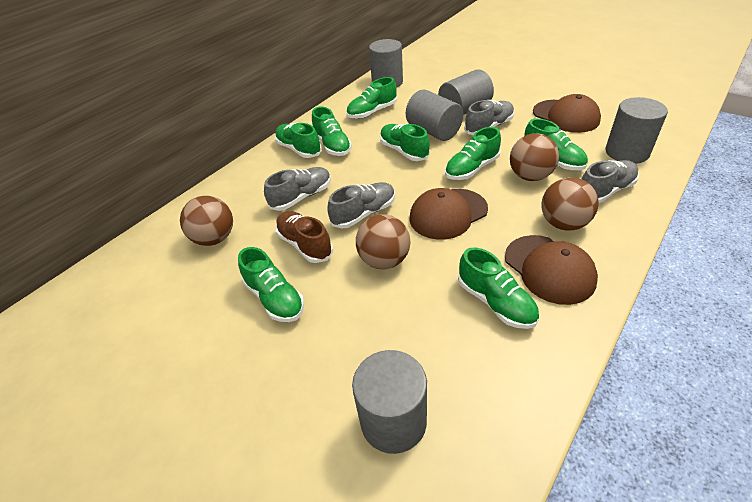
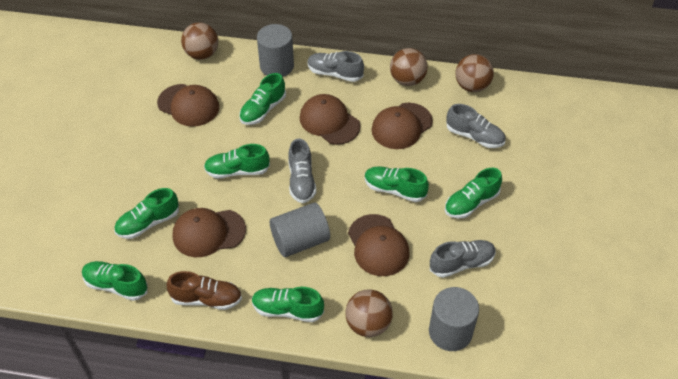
brown cap: [410,188,488,240] [505,235,598,305] [533,94,601,133] = 3 -> [157,84,219,127] [173,208,246,257] [300,94,360,145] [348,214,410,276] [371,103,433,149] = 5
green shoe: [238,247,304,322] [275,123,322,158] [312,107,352,156] [346,77,397,119] [380,124,430,161] [445,127,501,180] [458,247,539,329] [524,118,588,170] = 8 -> [82,261,148,301] [114,188,179,239] [204,144,270,178] [239,73,286,125] [252,287,324,322] [365,166,429,202] [445,168,502,218] = 7
grey cylinder: [352,350,427,454] [369,39,403,88] [406,90,463,141] [438,69,494,115] [606,97,668,164] = 5 -> [257,24,294,77] [270,203,330,257] [429,287,479,351] = 3

